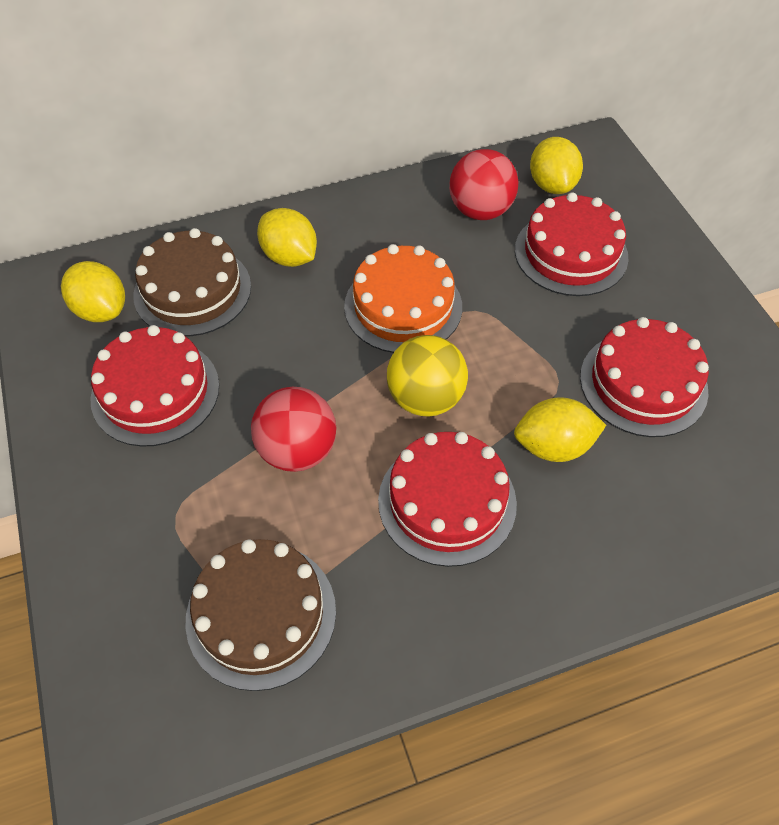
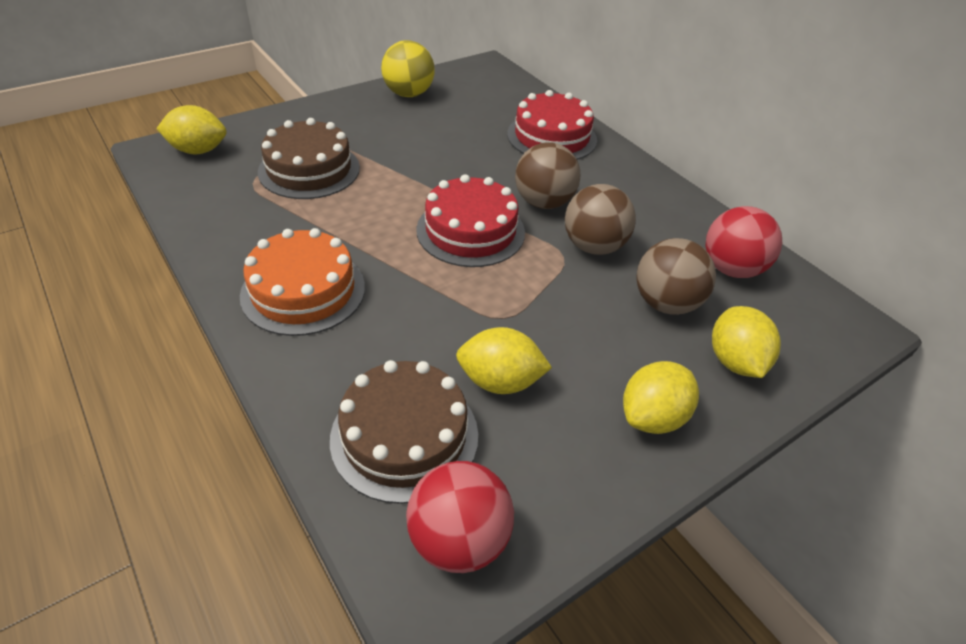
brown ball: none = 0 -> [515,142,580,209] [565,184,636,255] [636,238,716,315] = 3
red cake: [90,325,219,447] [378,432,517,567] [515,192,629,296] [580,317,709,437] = 4 -> [416,174,525,267] [507,90,597,160] = 2

